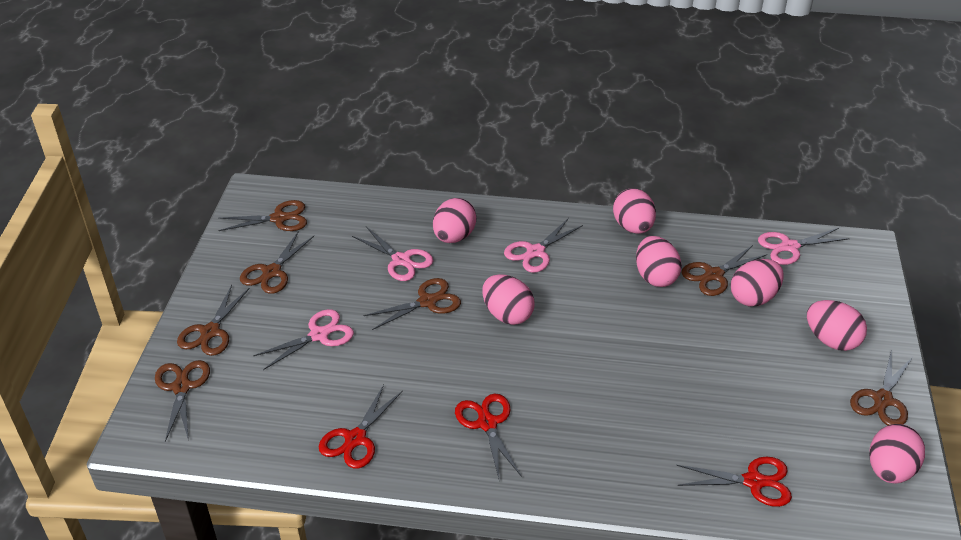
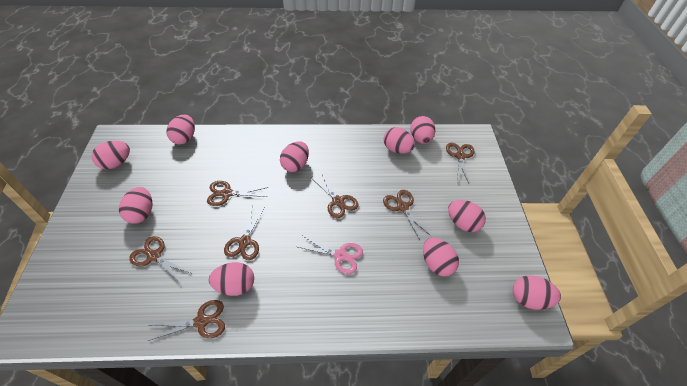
pink egg: [433,198,476,243] [482,274,535,325] [613,188,656,234] [636,236,682,287] [731,259,784,306] [807,300,867,351] [869,424,925,484] = 7 -> [91,141,130,169] [119,187,152,224] [166,115,195,145] [209,262,254,296] [280,141,309,172] [383,127,415,154] [410,116,435,144] [423,238,459,277] [448,200,486,232] [513,275,561,310] = 10
pink scissors: [253,309,354,370] [352,226,433,281] [504,218,583,273] [758,228,850,265] = 4 -> [298,235,363,274] = 1
red scissors: [319,385,403,469] [455,393,522,479] [676,457,792,507] = 3 -> none = 0

